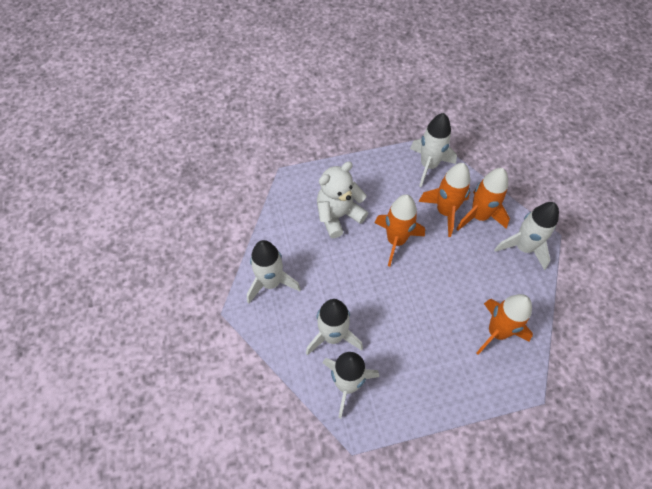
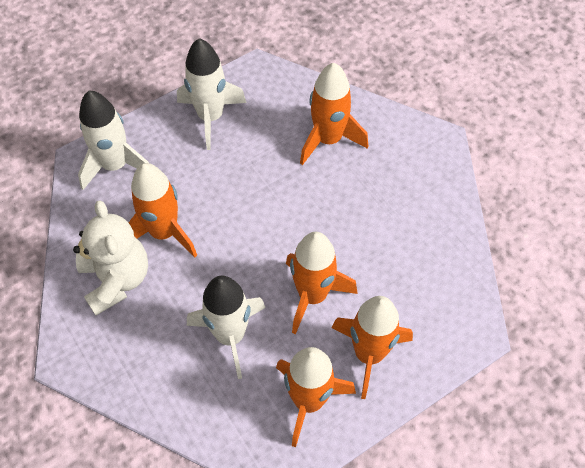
orange rocket: [375,194,425,267] [418,163,470,237] [456,168,510,231] [476,294,533,355] = 4 -> [128,163,197,258] [276,347,356,447] [286,232,358,334] [300,63,368,165] [332,296,413,399] = 5
white rocket: [247,240,301,304] [306,299,363,355] [323,352,380,418] [410,113,457,187] [494,202,559,270] = 5 -> [78,91,149,190] [177,38,246,150] [187,275,266,379] = 3

